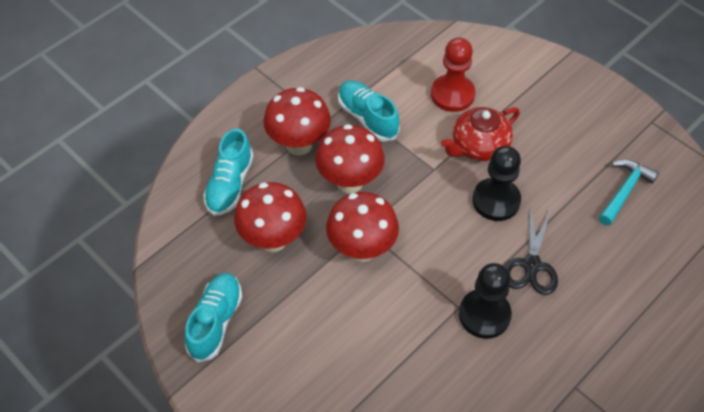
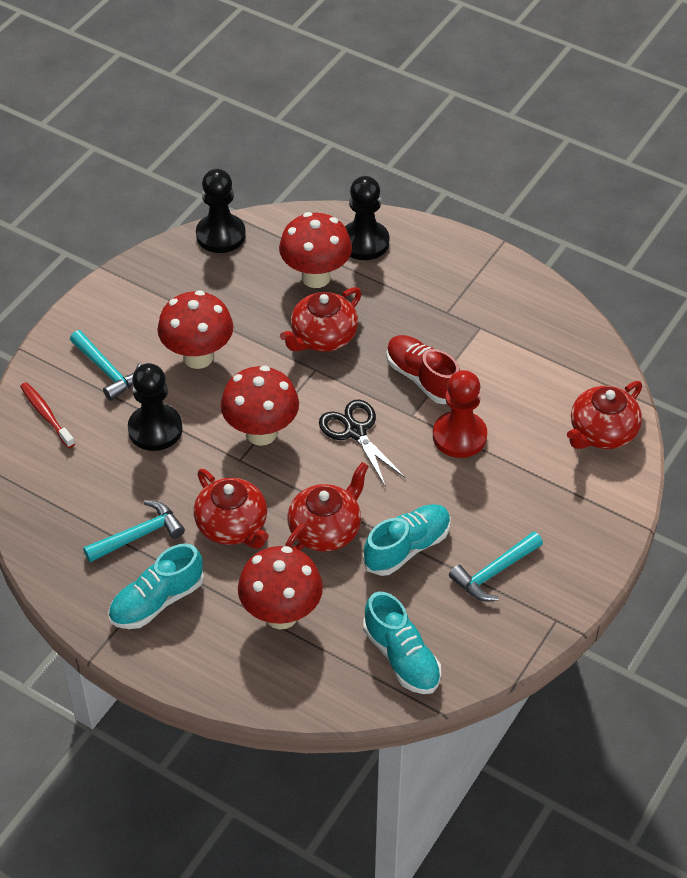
black pawn: [459,263,512,339] [472,146,521,221] = 2 -> [128,363,183,451] [196,169,246,253] [345,176,389,260] = 3
red shoe: none = 0 -> [386,335,460,404] = 1
red teapot: [441,107,520,161] = 1 -> [194,469,269,549] [280,287,361,352] [285,462,369,552] [567,381,642,449] = 4
red toothbrush: none = 0 -> [20,382,75,448] = 1
turquoise hammer: [599,160,659,225] = 1 -> [70,330,142,401] [83,500,185,562] [449,531,543,601] = 3

